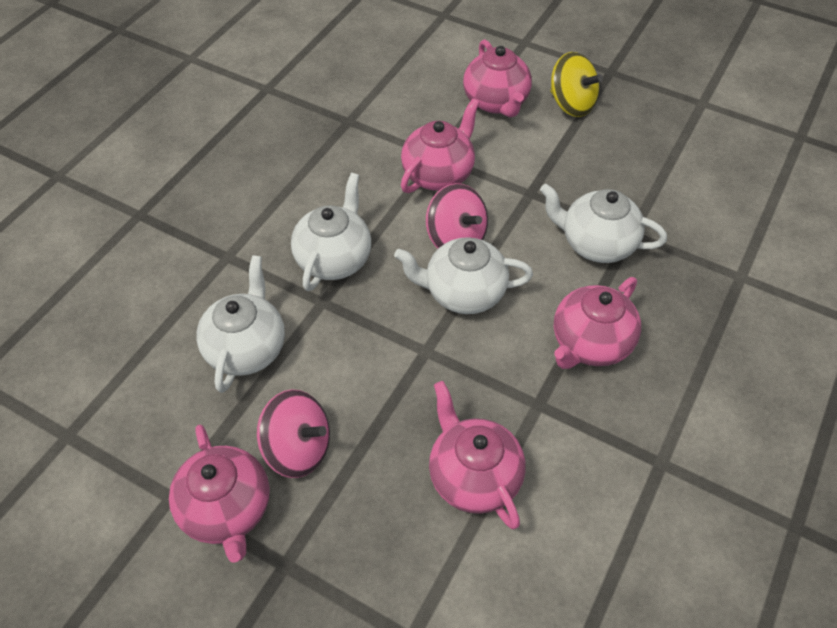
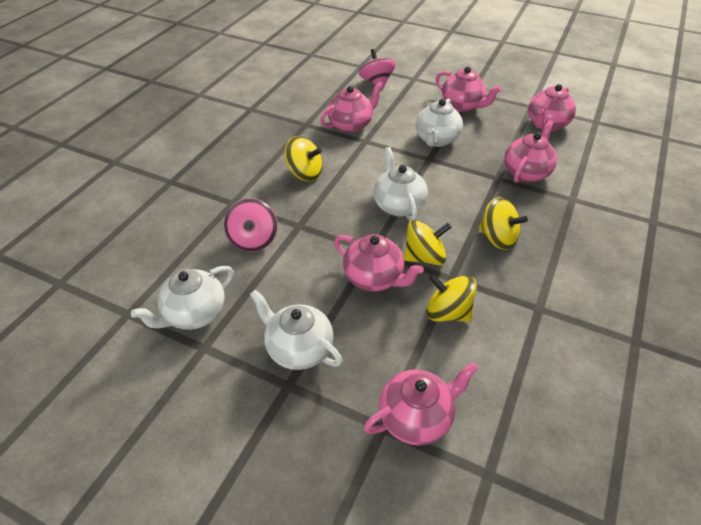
pink teapot: [169,425,270,563] [401,99,480,193] [429,381,525,529] [463,39,532,117] [554,277,641,369] = 5 -> [320,82,383,133] [334,234,424,291] [364,362,479,446] [435,66,502,112] [504,120,557,183] [528,84,576,131] = 6
yellow spinning top: [550,52,603,117] = 1 -> [284,136,323,181] [404,220,451,265] [426,274,477,322] [479,197,528,250] = 4

